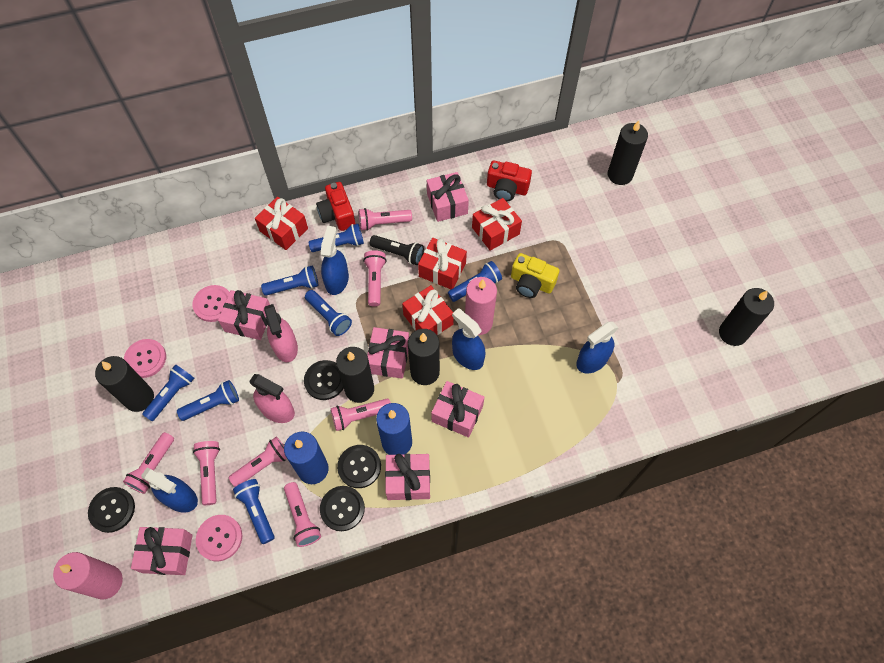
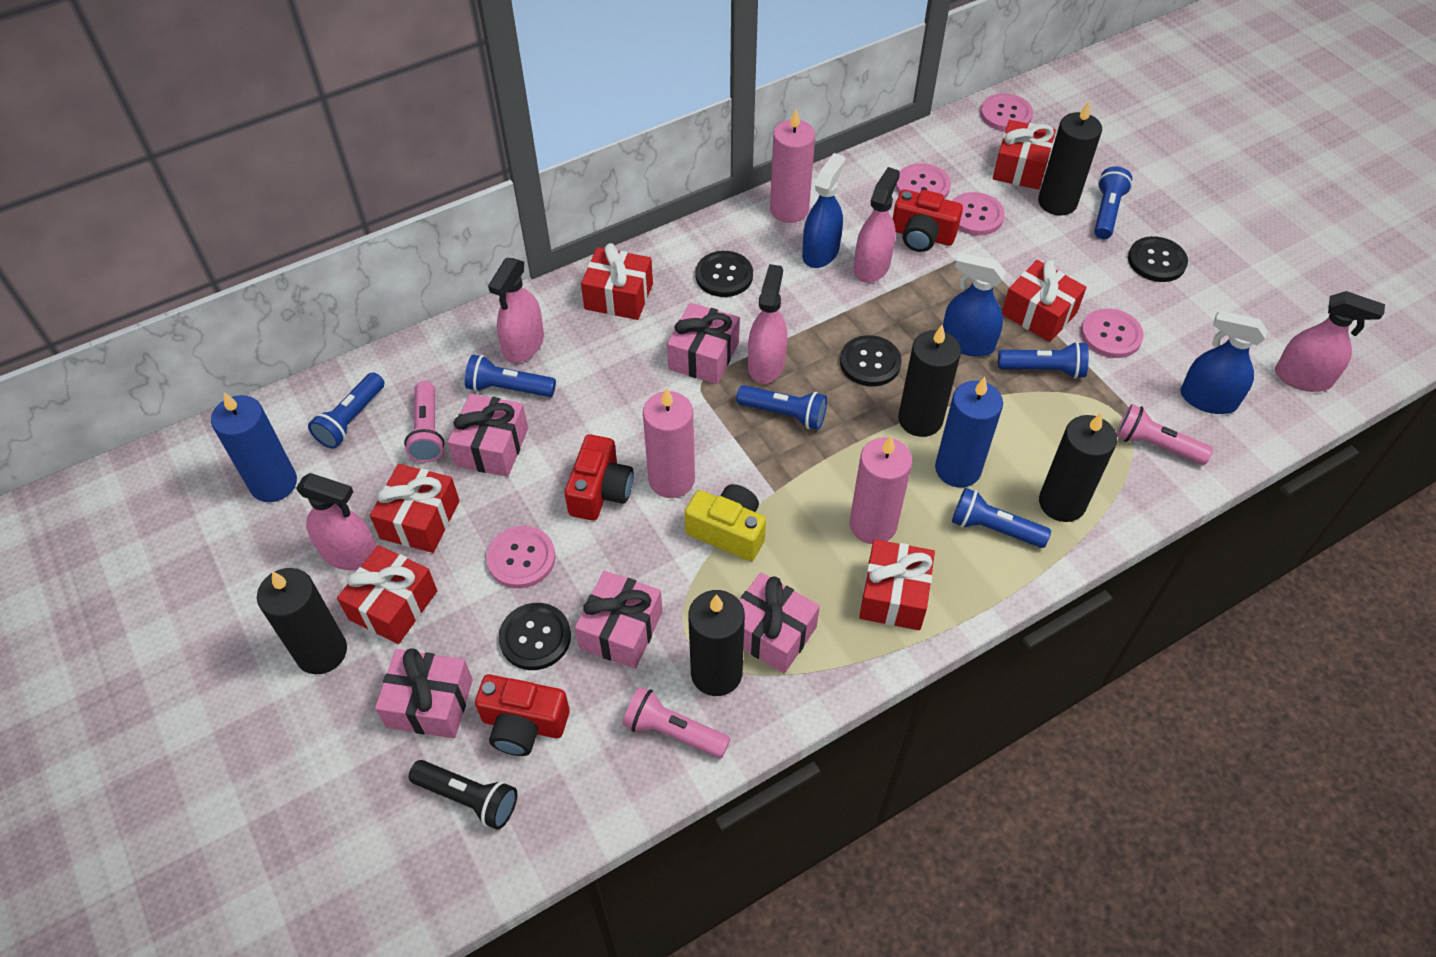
blue flashlight: [142,364,194,421] [177,380,239,421] [233,479,275,544] [261,265,319,295] [305,290,352,336] [309,224,364,252] [448,261,502,302] = 7 -> [308,372,385,449] [465,355,556,397] [736,385,827,430] [952,488,1051,548] [998,341,1089,379] [1094,166,1132,239] = 6
blue spray bottle: [141,468,198,513] [321,226,349,295] [452,308,485,370] [576,321,619,373] = 4 -> [802,153,845,268] [943,253,1006,357] [1180,310,1267,414] = 3
pink button: [124,339,166,378] [192,285,230,322] [196,515,242,561] = 3 -> [486,526,556,588] [896,163,951,199] [952,192,1005,235] [980,93,1033,131] [1081,308,1144,358] = 5
pink candle: [53,552,123,599] [465,277,497,335] = 2 -> [643,388,695,498] [770,109,815,223] [850,436,912,544] = 3
pink flashlight: [123,432,174,494] [193,441,220,505] [229,437,287,487] [284,482,321,547] [331,399,391,431] [359,208,412,231] [363,250,387,306] = 7 -> [404,381,444,463] [623,687,730,758] [1116,404,1213,465] = 3
pink gift: [131,527,193,575] [218,290,270,340] [367,327,409,379] [385,454,430,500] [427,172,469,222] [431,381,484,438] = 6 -> [375,648,473,738] [448,393,528,477] [575,571,663,669] [667,303,739,384] [739,572,820,673] = 5
pink spray bottle: [249,374,295,423] [264,304,298,362] = 2 -> [296,473,376,571] [488,258,544,363] [748,264,788,384] [854,167,900,283] [1275,291,1385,392] = 5
red camera: [316,182,356,231] [487,160,532,202] = 2 -> [475,674,570,756] [565,434,634,521] [893,189,963,252] = 3
red gift: [255,197,308,250] [402,285,454,335] [418,238,467,289] [472,198,522,251] = 4 -> [337,545,437,644] [370,464,459,553] [581,243,653,320] [859,539,935,630] [993,120,1056,190] [1002,260,1086,342] = 6

